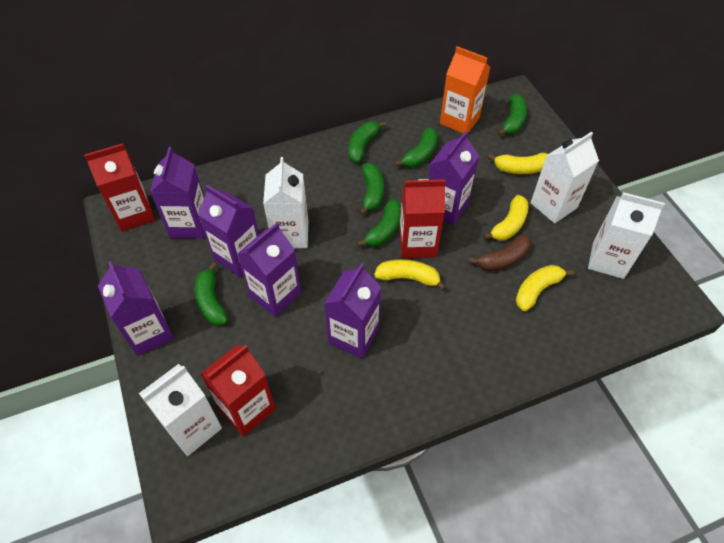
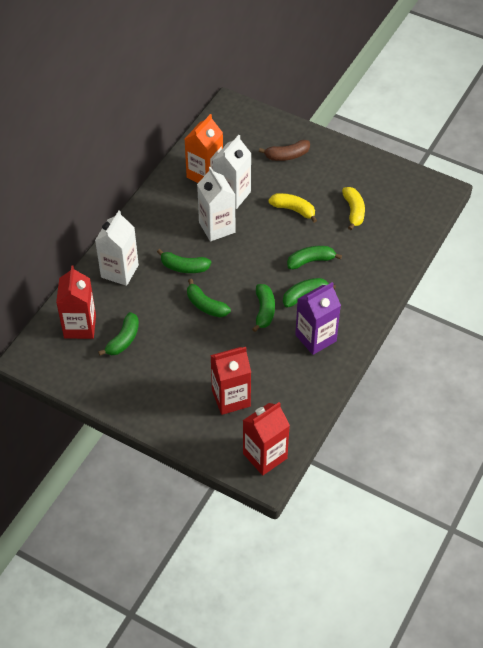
purple carton: [98,261,174,356] [150,147,205,239] [198,185,259,277] [237,223,301,317] [324,263,382,359] [428,131,479,225] = 6 -> [295,282,341,355] = 1
white carton: [139,364,222,456] [263,157,308,249] [530,132,599,223] [588,192,665,279] = 4 -> [95,211,139,286] [197,167,235,241] [213,135,252,209] = 3
yellow banana: [374,259,446,290] [483,195,529,241] [488,153,548,174] [516,265,574,311] = 4 -> [268,193,317,223] [342,187,365,230] = 2

